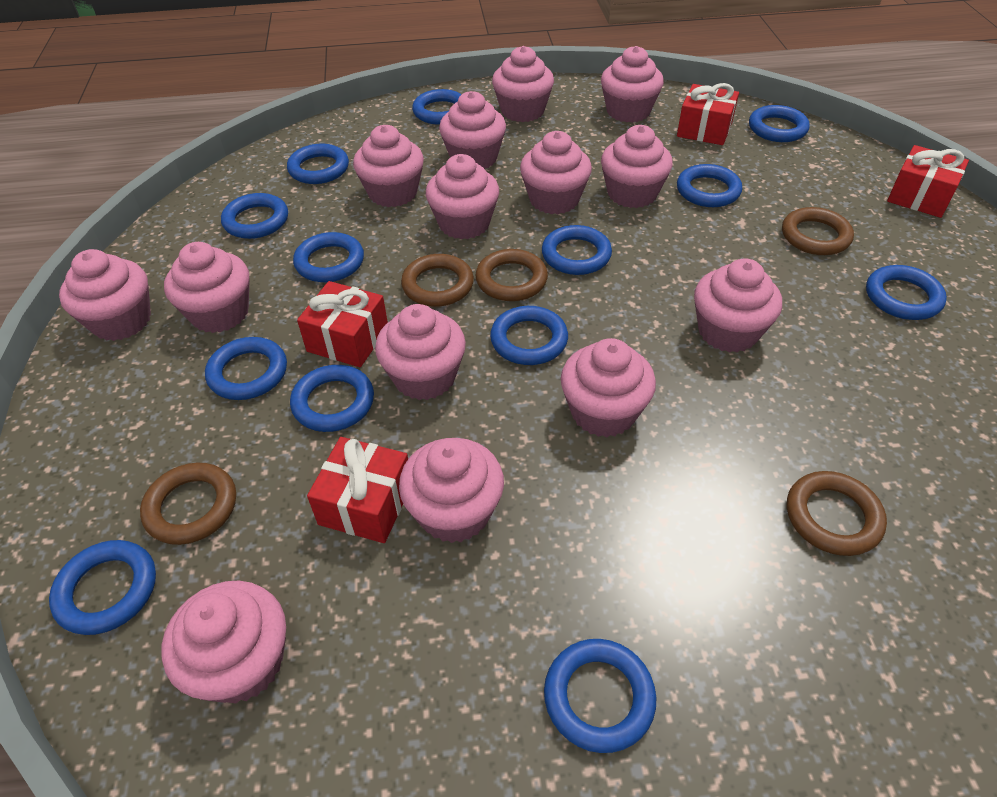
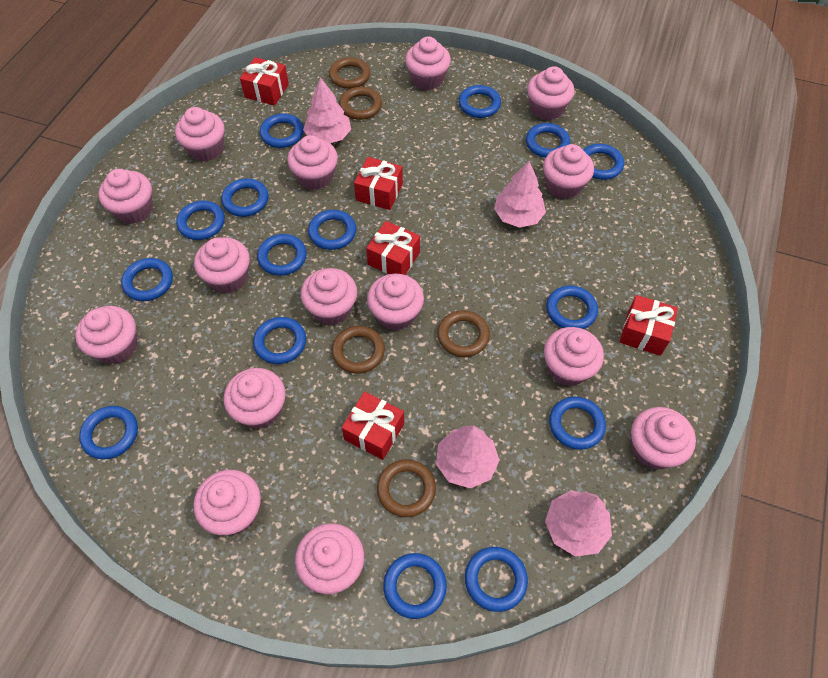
blue ring: [49,540,156,635] [205,337,287,400] [221,193,288,239] [287,144,349,184] [290,365,374,432] [293,232,364,282] [412,89,462,125] [490,306,568,365] [542,225,612,275] [544,639,657,753] [677,164,742,207] [749,105,810,142] [866,265,947,320] = 13 -> [79,406,138,459] [121,258,173,301] [176,201,225,240] [221,178,269,217] [253,317,306,364] [257,234,307,276] [260,114,304,148] [308,210,356,250] [383,553,447,619] [458,85,501,118] [465,547,528,612] [526,123,570,158] [546,285,598,329] [549,397,606,450] [583,144,624,180] = 15
pink cupcake: [59,249,151,341] [162,581,286,704] [164,242,250,333] [353,125,424,207] [375,304,466,400] [399,438,504,543] [426,154,499,239] [439,91,506,169] [492,46,554,122] [520,131,592,214] [561,338,656,437] [601,46,664,123] [601,125,673,208] [694,258,782,353] = 14 -> [75,306,137,364] [98,169,153,224] [175,107,225,162] [194,237,250,293] [194,470,261,535] [224,368,286,429] [287,135,338,190] [295,523,364,594] [301,268,357,325] [367,274,424,331] [405,36,451,90] [527,66,574,121] [543,144,594,199] [544,327,604,386] [631,407,696,469] = 15
pink tree: none = 0 -> [303,77,351,143] [436,426,500,488] [494,161,546,228] [545,490,612,557] = 4
red gift: [297,281,388,367] [307,437,408,543] [677,83,739,145] [887,145,969,218] = 4 -> [240,57,289,106] [342,392,404,460] [354,157,403,210] [366,221,420,275] [620,295,678,356] = 5

